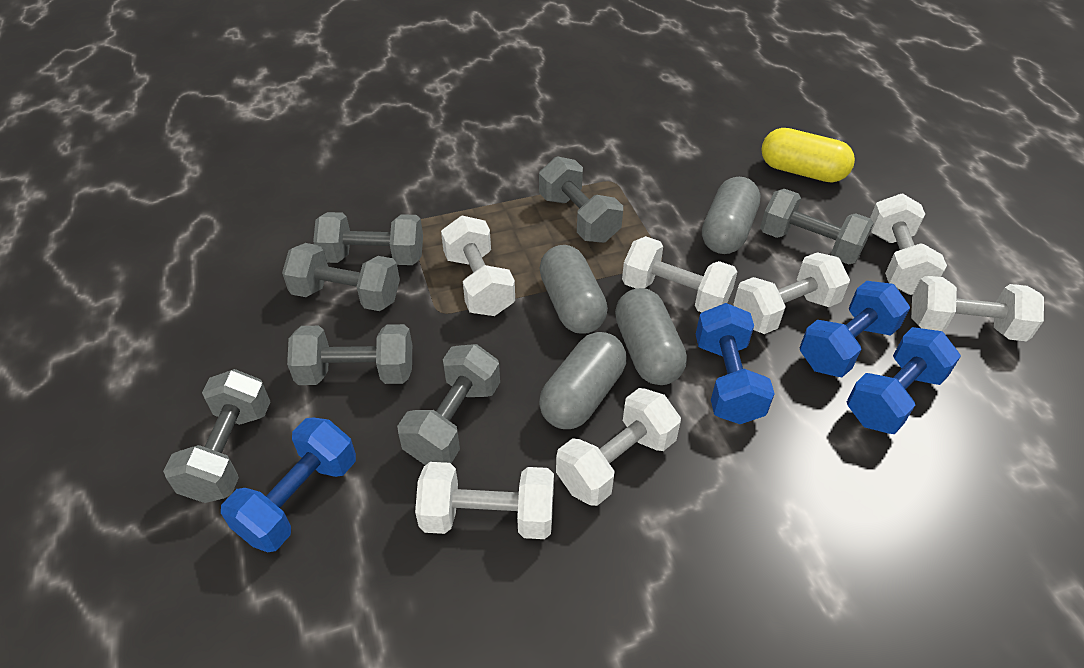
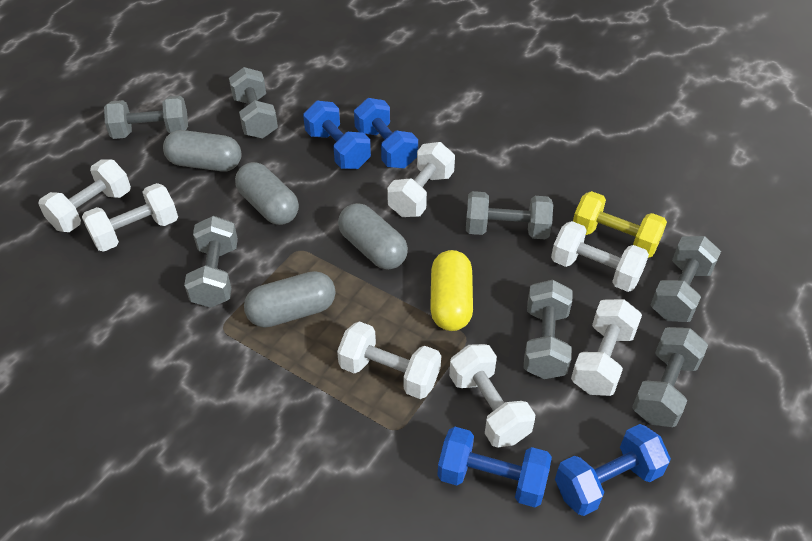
yellow dumbbell: none = 0 -> [573,191,667,258] = 1

